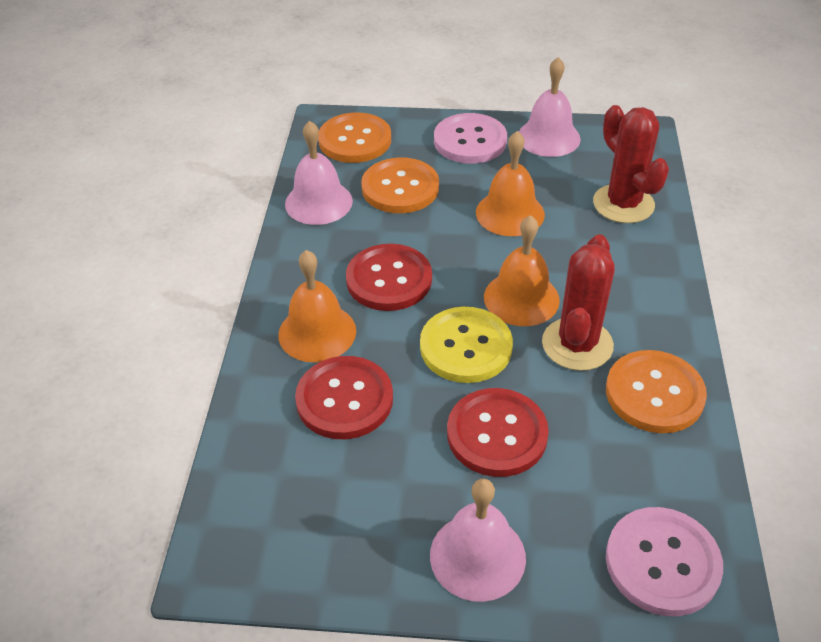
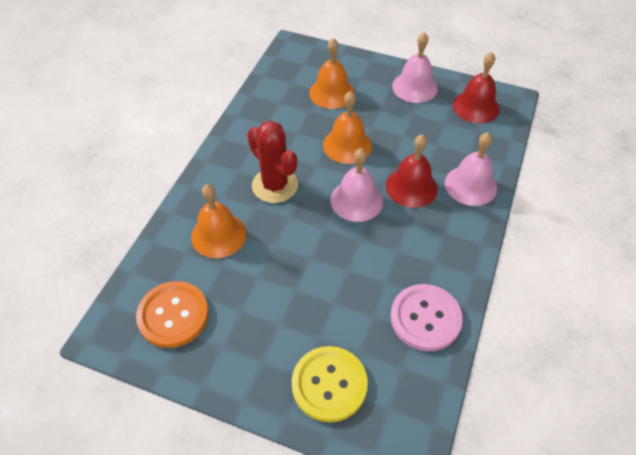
orange button: [318,112,391,163] [361,157,439,213] [606,350,707,433] = 3 -> [136,281,209,348] = 1
pink button: [434,113,507,164] [606,507,723,616] = 2 -> [390,284,463,351] = 1
red bell: none = 0 -> [386,134,438,208] [453,52,500,124] = 2
red button: [295,356,393,439] [346,244,432,311] [447,388,549,477] = 3 -> none = 0
red cactus: [542,234,615,371] [593,105,669,223] = 2 -> [247,121,298,203] = 1

